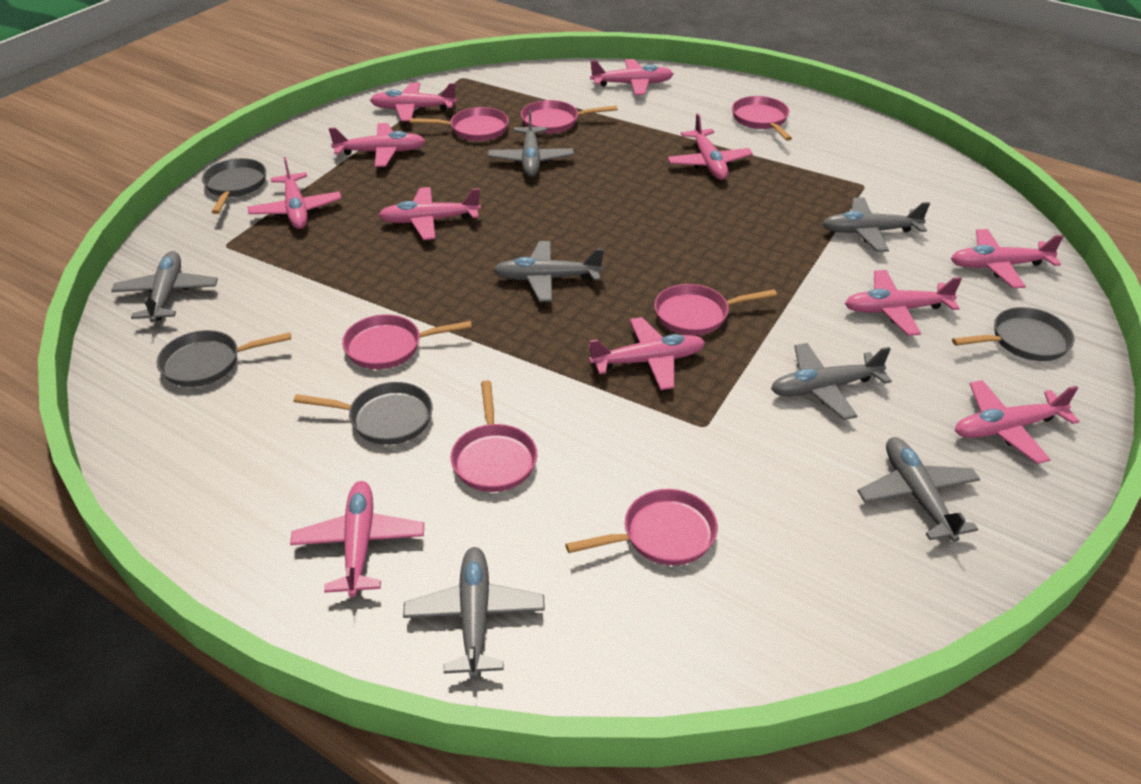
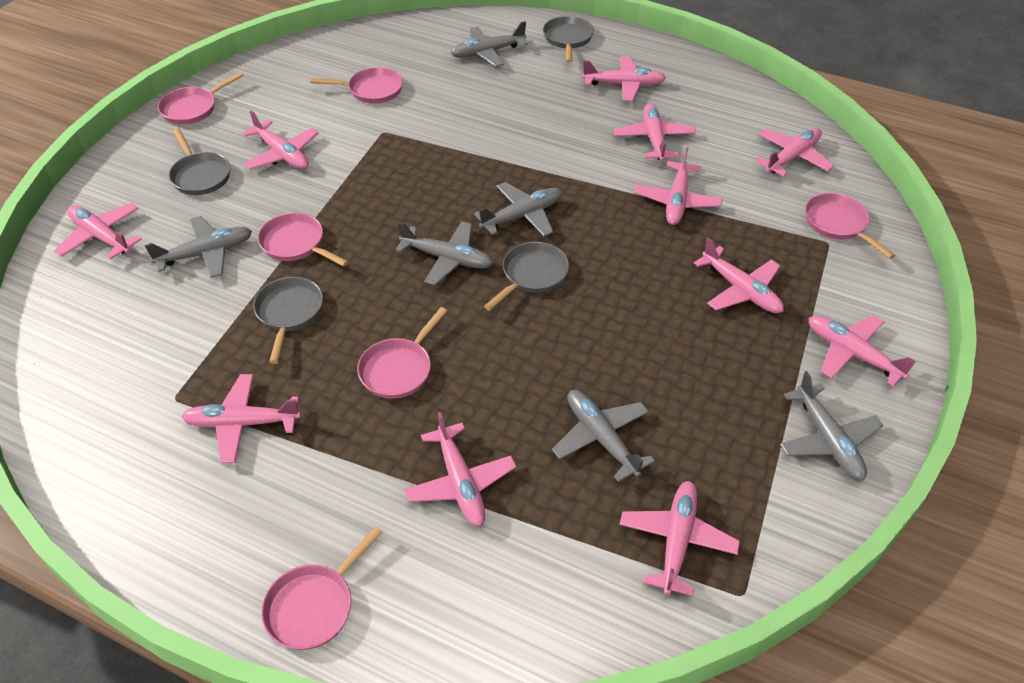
grey plane: [111,251,218,323] [403,547,545,679] [488,110,574,177] [494,241,604,302] [771,343,892,420] [822,197,930,252] [858,437,980,542] = 7 -> [145,216,252,278] [395,221,493,285] [451,21,529,67] [474,182,562,236] [552,390,655,482] [780,371,884,480] = 6
pink pan: [342,314,472,369] [410,107,509,141] [451,380,537,492] [521,100,617,134] [565,489,718,565] [654,284,777,335] [732,96,792,141] = 7 -> [158,72,244,125] [258,213,349,267] [261,526,383,650] [310,67,403,104] [357,307,447,399] [805,193,895,259] = 6

